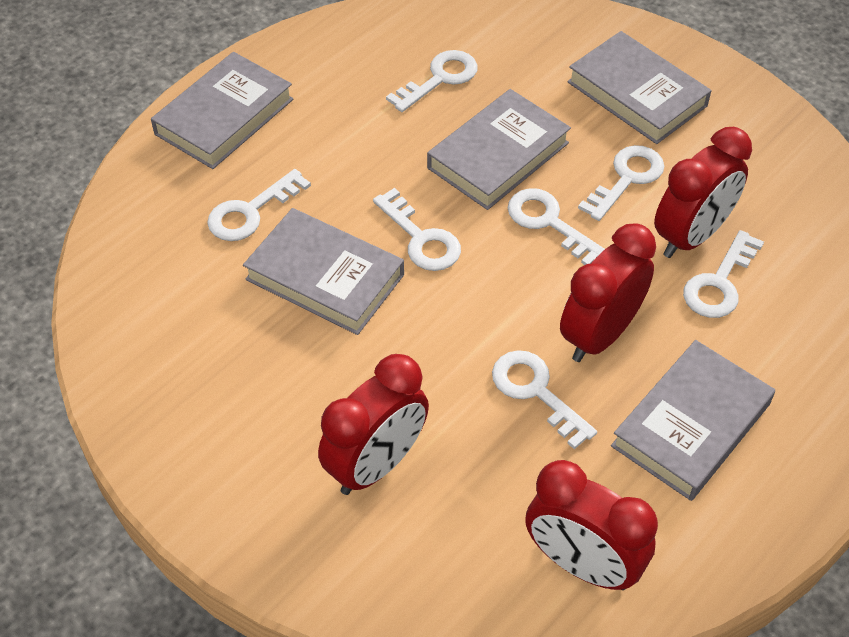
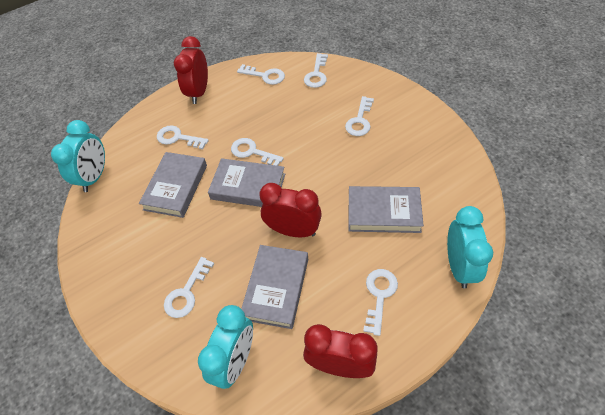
grey book: [151,52,293,169] [243,208,404,335] [427,89,571,210] [567,31,712,144] [611,340,775,501] = 5 -> [139,152,207,218] [208,158,285,207] [241,245,308,329] [349,186,424,233] = 4
red clock: [318,354,429,495] [525,460,658,590] [560,223,656,362] [654,127,752,258] = 4 -> [174,36,208,104] [259,183,322,237] [303,324,378,378] = 3
turquoise clock: none = 0 -> [51,120,105,192] [198,305,253,389] [447,206,493,288] = 3

